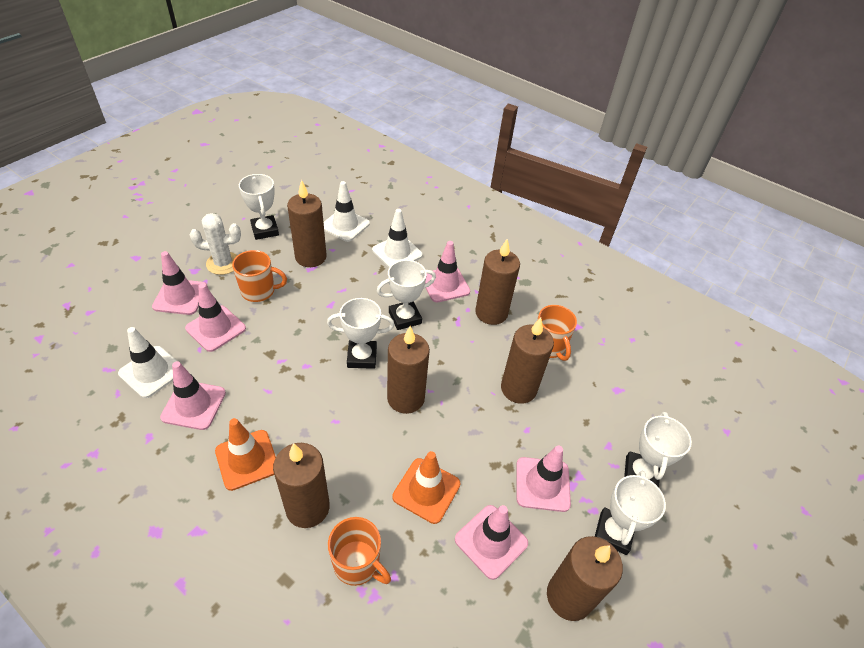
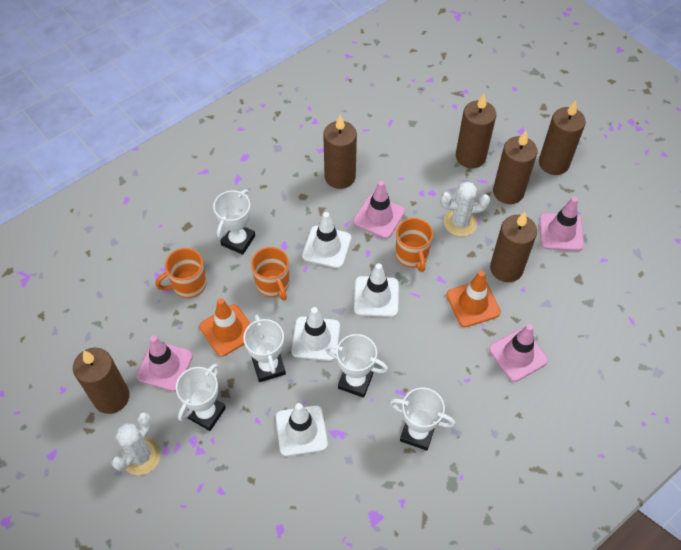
pink traffic cone: [152,251,208,315] [160,361,226,430] [185,283,246,352] [425,241,470,302] [455,505,528,580] [516,446,571,512] = 6 -> [136,336,193,391] [353,181,405,239] [489,324,548,382] [539,197,584,251] = 4
white cactus: [190,213,241,275] = 1 -> [111,412,160,475] [440,182,490,236] = 2
white traffic cone: [118,327,177,398] [324,181,370,242] [372,209,423,268] = 3 -> [276,403,328,456] [291,307,340,361] [302,212,352,268] [354,263,399,317] = 4

